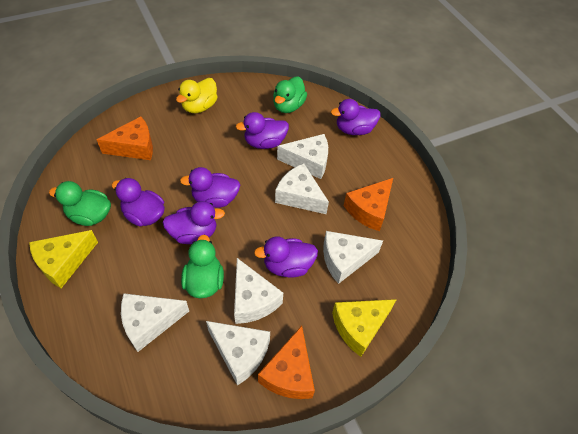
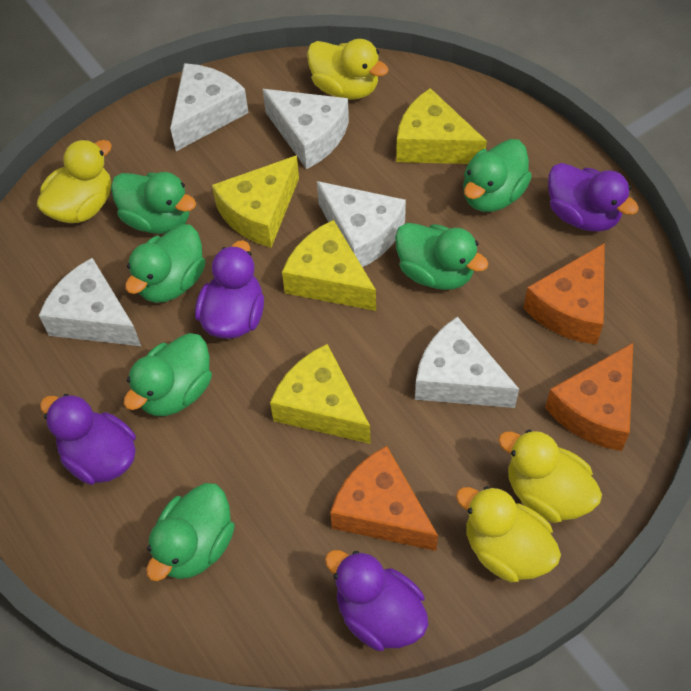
green duck: [49,181,111,226] [181,235,224,298] [273,76,307,113] = 3 -> [111,172,196,234] [124,333,212,416] [125,224,205,303] [146,483,235,581] [395,223,488,290] [463,139,532,212] = 6
purple duck: [112,178,165,227] [162,201,225,244] [180,167,240,208] [236,112,289,149] [254,237,318,278] [331,99,381,135] = 6 -> [40,394,136,485] [195,240,264,339] [325,550,428,651] [548,163,639,232] = 4
white cheese: [121,293,189,352] [206,321,270,386] [234,258,283,324] [275,163,329,214] [277,134,328,179] [323,231,383,284] = 6 -> [39,258,141,346] [170,63,249,151] [263,89,349,169] [317,181,406,267] [415,316,519,408] = 5
yellow cheese: [29,230,98,288] [332,299,397,357] = 2 -> [212,155,299,248] [270,344,371,444] [282,220,376,311] [396,88,487,164] = 4
yellow duck: [176,78,218,113] = 1 -> [37,139,112,223] [307,39,389,100] [456,486,561,582] [498,430,602,523] = 4

